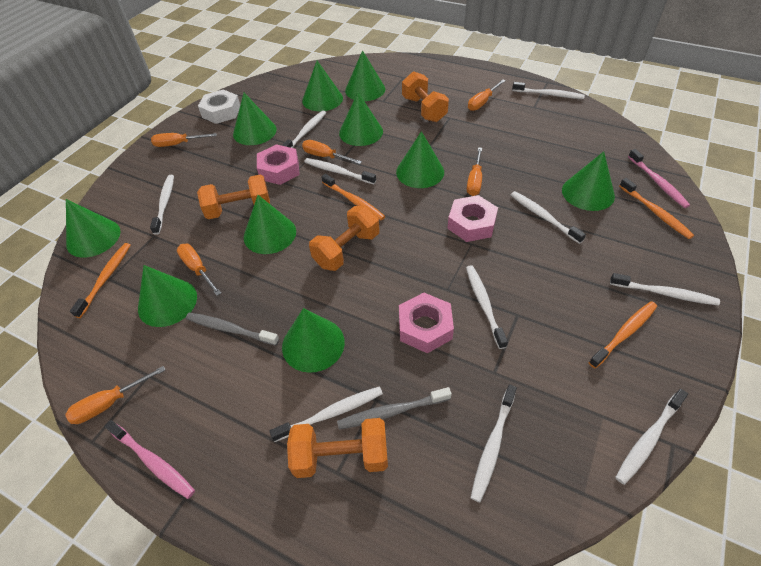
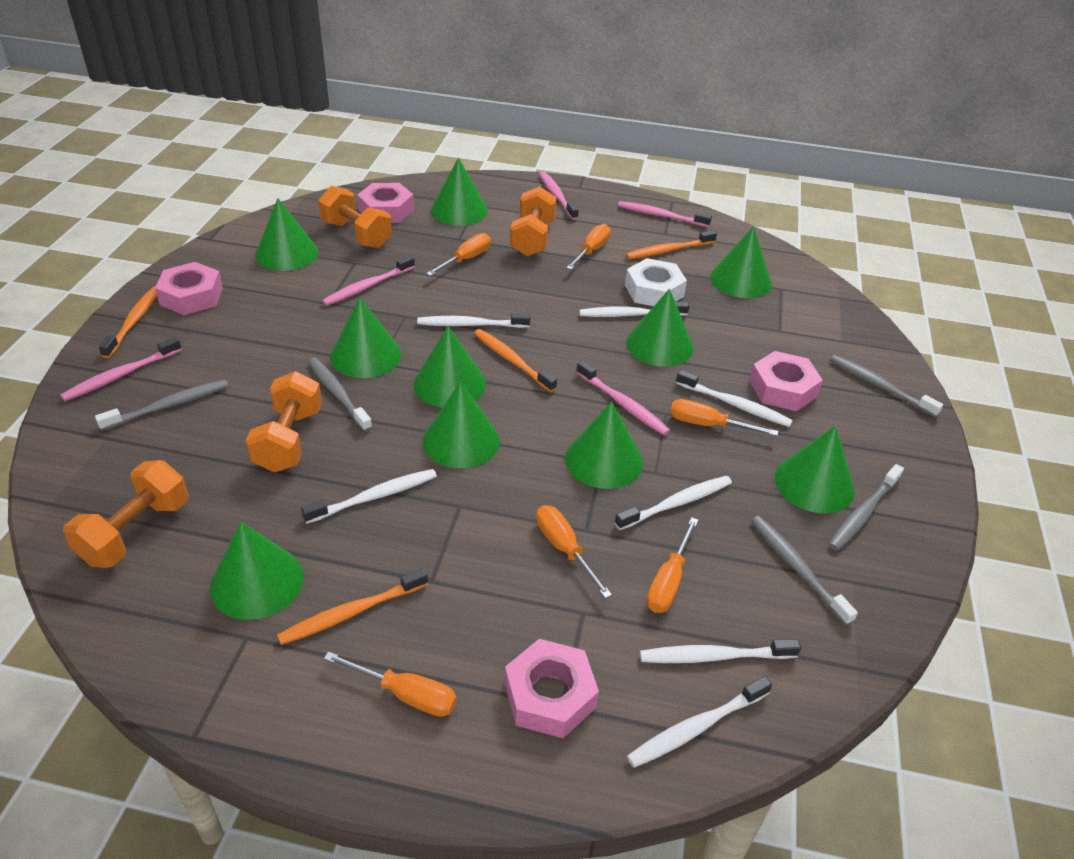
grey toothbrush: [186,313,279,346] [337,387,452,430] = 2 -> [95,380,228,431] [308,357,372,432] [751,516,858,625] [829,464,904,551] [830,355,943,417] = 5
pink nut: [257,144,300,185] [399,293,454,353] [447,195,498,242] = 3 -> [155,262,223,315] [357,183,414,223] [504,639,599,738] [749,351,823,411] = 4
pink toothbrush: [104,420,195,499] [628,149,690,208] = 2 -> [60,337,182,401] [322,255,415,306] [539,171,579,220] [576,360,670,435] [618,201,712,227] = 5
white toothbrush: [150,175,174,234] [270,387,383,442] [281,110,326,148] [305,158,376,184] [466,265,508,349] [471,385,517,502] [511,191,586,244] [512,82,585,99] [610,273,720,306] [615,389,688,485] = 10 -> [301,469,437,524] [417,313,530,328] [579,302,689,317] [615,476,732,530] [627,676,772,768] [640,639,801,663] [676,370,793,427] = 7

